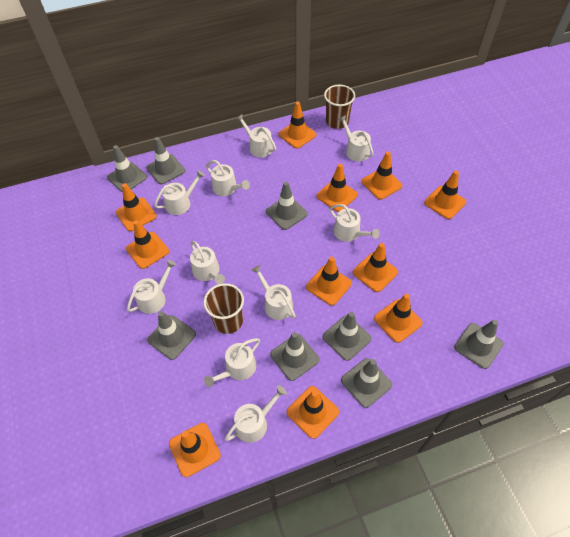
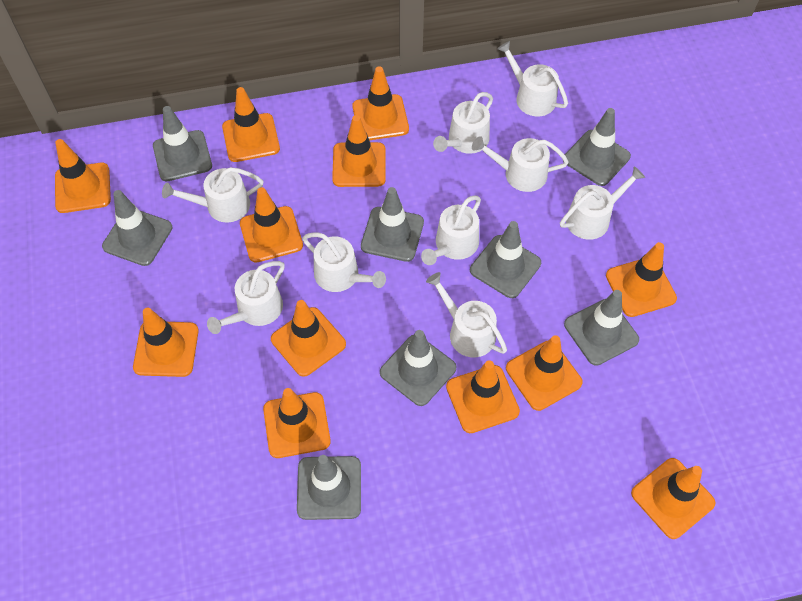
brown cup: [204,283,244,334] [324,85,355,129] = 2 -> none = 0
orange traffic cone: [116,183,157,231] [126,220,169,269] [169,423,221,477] [279,101,316,149] [287,386,339,439] [306,256,352,305] [317,164,358,212] [353,243,398,292] [362,152,402,200] [374,294,423,343] [424,171,466,219] = 11 -> [55,139,111,213] [133,308,199,377] [222,87,280,162] [240,187,303,263] [263,388,331,458] [271,300,346,377] [332,115,386,187] [352,66,409,140] [446,360,520,433] [506,335,583,411] [606,242,677,317] [631,458,716,539] = 12
white watering can: [127,260,177,314] [154,170,205,215] [190,241,225,284] [204,338,260,387] [206,160,250,196] [225,385,287,443] [236,114,276,157] [251,265,296,320] [329,204,380,242] [339,115,374,161] = 10 -> [162,167,263,223] [207,261,285,334] [302,233,386,292] [421,195,481,265] [426,272,507,357] [433,92,493,154] [472,136,569,192] [497,41,568,116] [560,166,645,240] = 9

